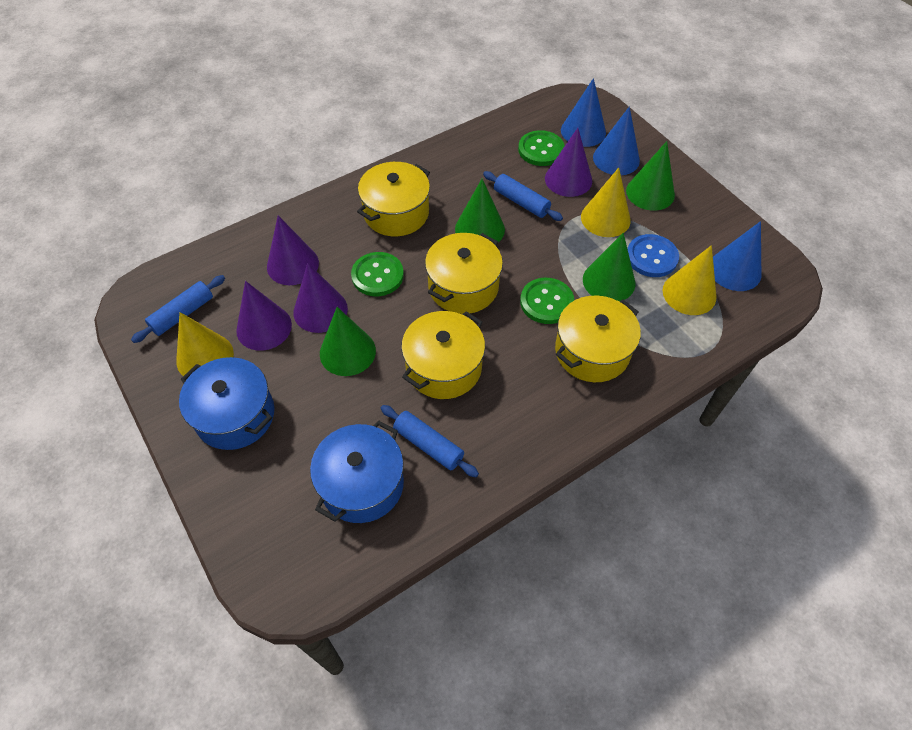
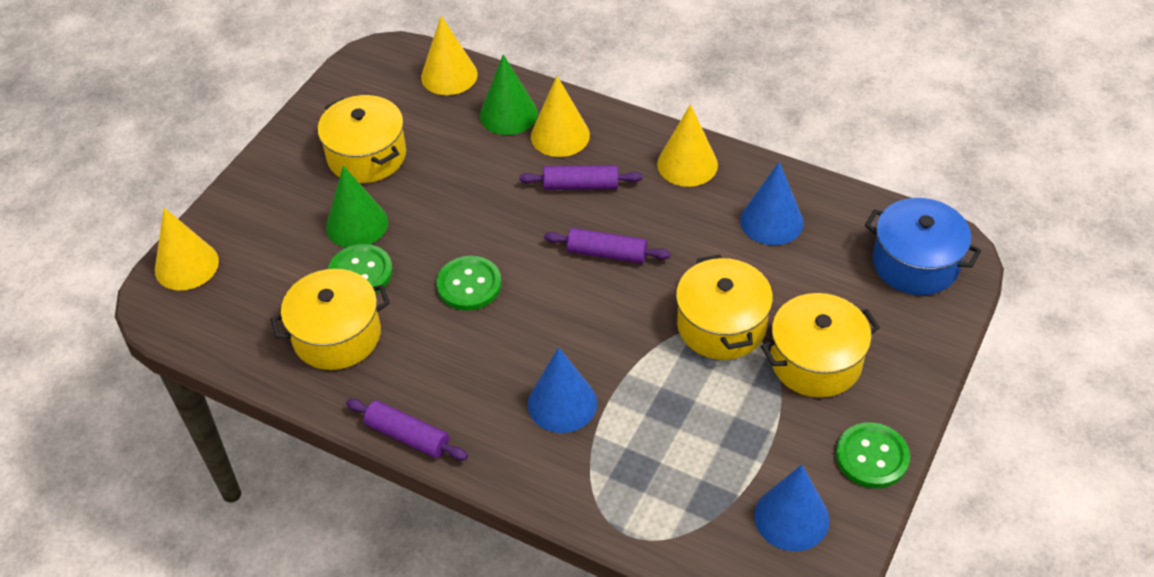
blue button: [627,234,679,277] = 1 -> none = 0
blue pot: [179,357,274,450] [310,420,404,523] = 2 -> [865,198,981,295] = 1
blue rolling pin: [131,275,225,343] [381,405,479,477] [483,171,563,221] = 3 -> none = 0
green cone: [320,307,376,376] [455,179,505,244] [583,233,635,301] [626,141,675,211] = 4 -> [326,166,388,248] [480,54,538,135] = 2
purple cone: [236,281,292,351] [267,216,319,285] [294,263,348,333] [545,128,592,197] = 4 -> none = 0
purple rolling pin: none = 0 -> [346,399,468,460] [519,165,643,190] [544,228,671,264] = 3
yellow cone: [176,312,234,376] [581,168,631,237] [663,245,717,315] = 3 -> [155,208,219,290] [421,16,478,95] [531,76,590,157] [657,104,718,187] = 4

